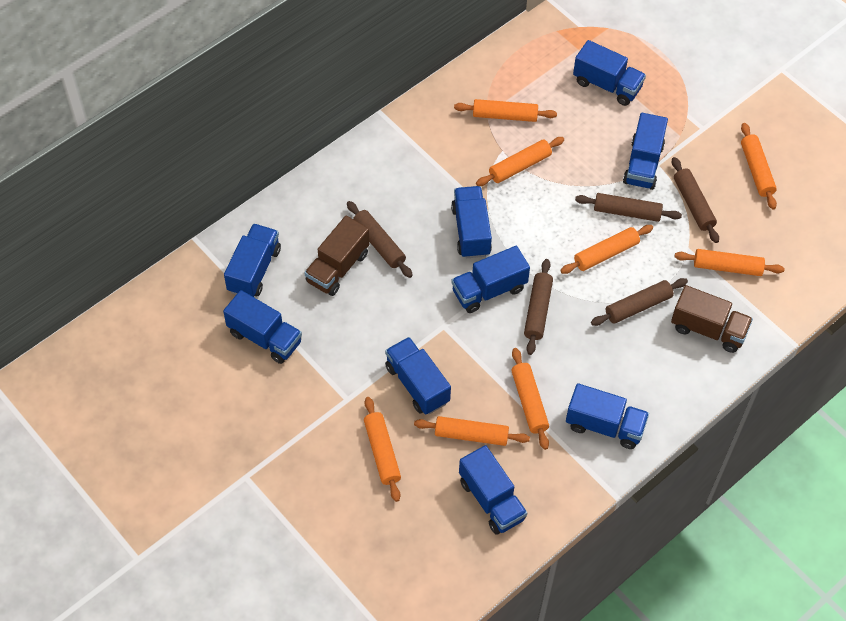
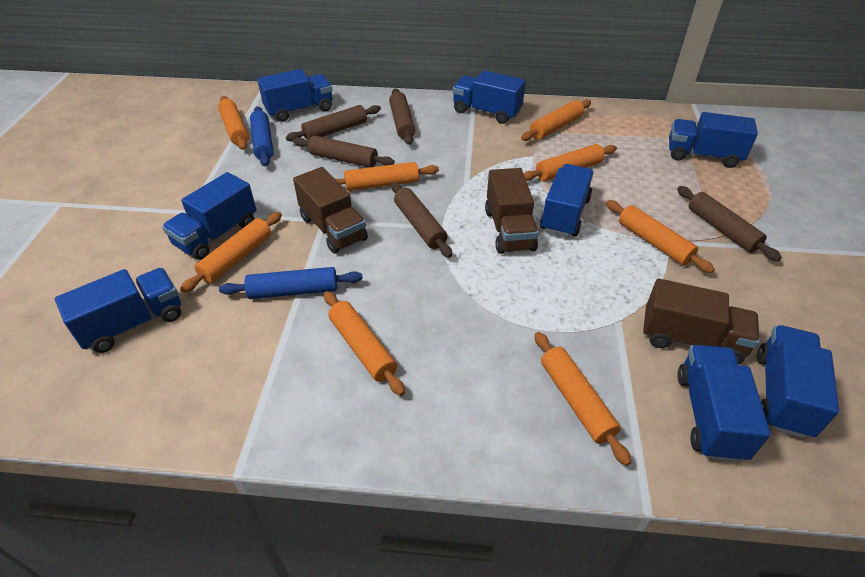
blue rolling pin: none = 0 -> [219,267,363,299] [250,106,274,167] = 2
blue truck: [223,290,302,364] [224,224,281,297] [385,337,451,415] [451,186,492,258] [451,246,530,313] [459,445,527,535] [566,383,649,449] [573,40,646,106] [623,113,668,190] = 9 -> [55,268,181,353] [162,172,257,260] [257,69,333,122] [452,71,526,124] [540,164,594,237] [669,112,758,168] [677,345,771,462] [757,325,839,439] = 8
brown truck: [304,216,370,296] [671,285,753,353] = 2 -> [293,167,368,254] [485,168,539,254] [643,278,760,365] = 3

